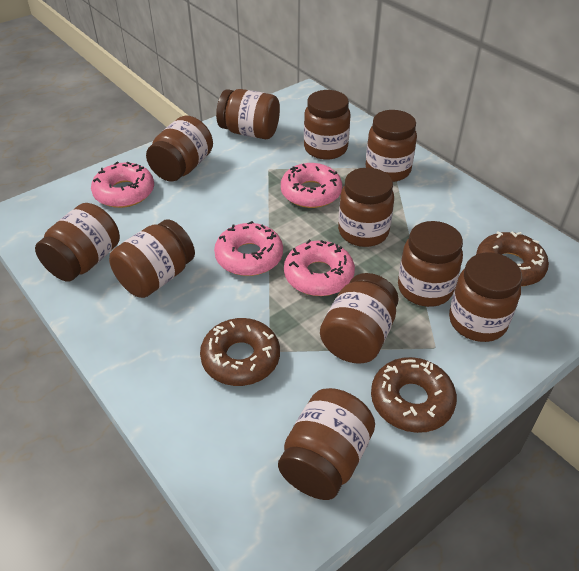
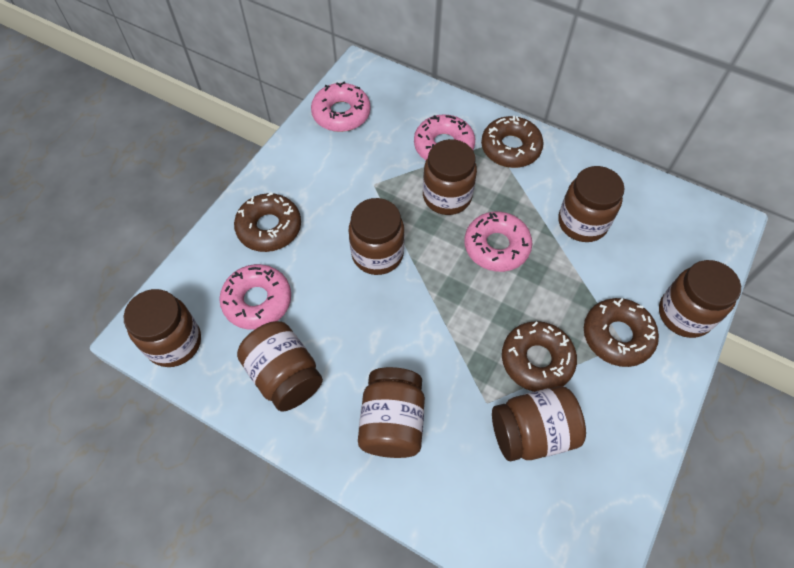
brown donut: [200,318,280,386] [371,357,457,433] [476,231,549,286] = 3 -> [234,192,301,252] [481,116,544,168] [502,321,577,392] [584,298,659,367] = 4
brown jar: [35,203,120,282] [109,219,195,298] [146,116,213,182] [216,89,280,139] [278,388,375,500] [304,90,350,160] [320,273,399,363] [338,168,394,247] [366,110,417,182] [398,221,463,307] [449,253,522,342] = 11 -> [124,289,201,367] [237,321,323,411] [349,198,404,275] [358,367,425,458] [423,139,477,215] [492,386,586,461] [558,166,625,242] [659,260,741,338] = 8

